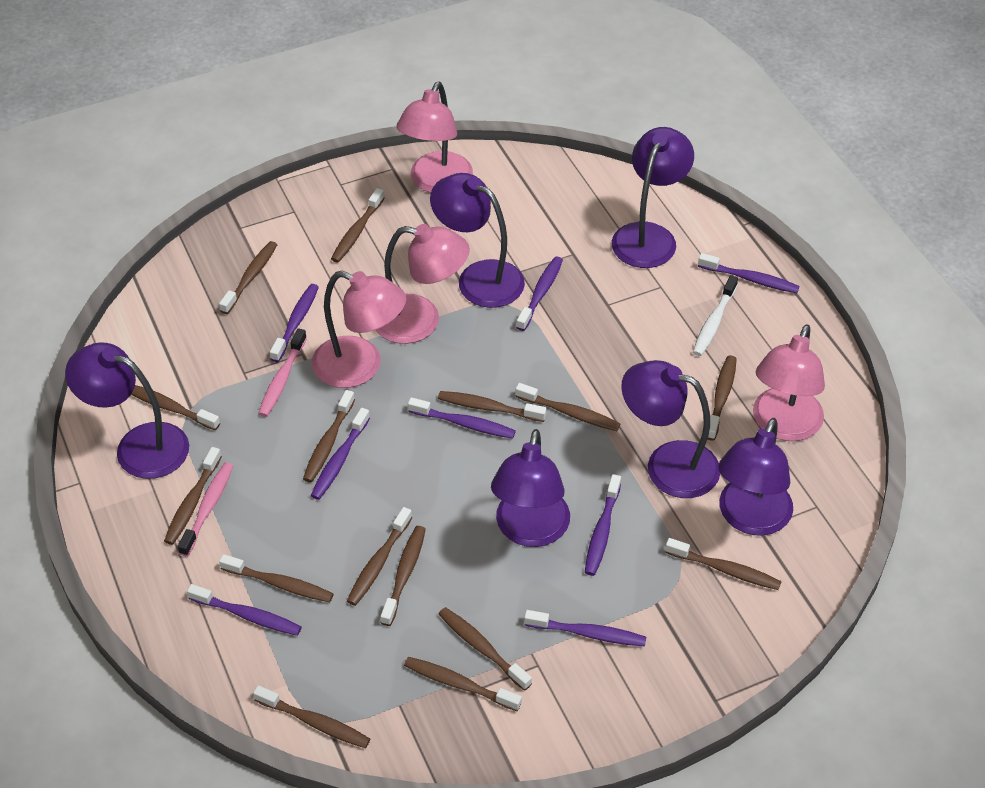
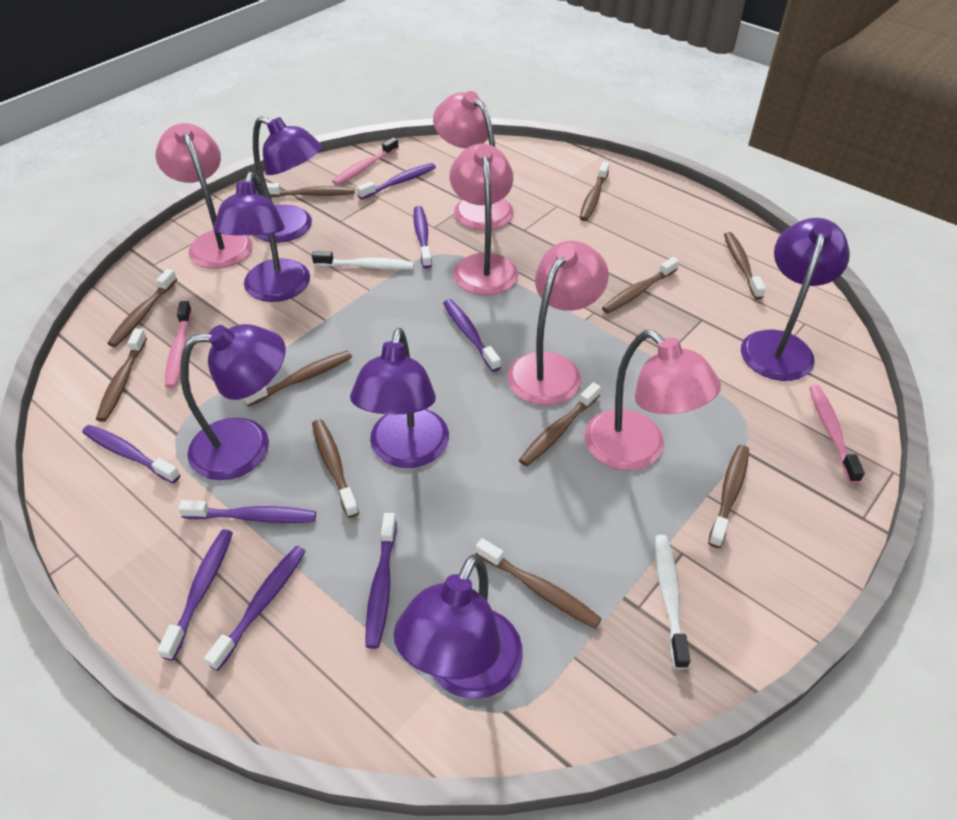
brown toothbrush: [131,385,220,430] [164,447,222,545] [219,241,277,314] [219,554,334,602] [253,685,370,748] [303,390,355,483] [331,188,384,263] [347,507,412,606] [381,526,426,626] [404,657,522,711] [438,391,547,422] [439,607,532,691] [515,383,620,431] [665,538,782,590] [708,355,737,440] = 15 -> [96,329,147,422] [107,269,177,347] [243,350,352,406] [266,183,355,197] [312,419,359,518] [476,538,602,629] [519,382,601,466] [580,162,610,221] [602,257,679,313] [708,445,749,548] [724,232,766,300] = 11
pink lamp: [312,271,406,388] [376,224,470,344] [396,82,473,193] [753,324,825,441] = 4 -> [155,123,253,269] [433,91,514,230] [450,144,518,295] [507,241,609,405] [584,330,721,471] = 5
pink toothbrush: [178,462,233,556] [258,328,307,417] = 2 -> [165,301,192,388] [332,137,399,185] [809,385,865,483] = 3
white toothbrush: [693,275,738,356] = 1 -> [312,251,414,270] [655,535,690,669] = 2

